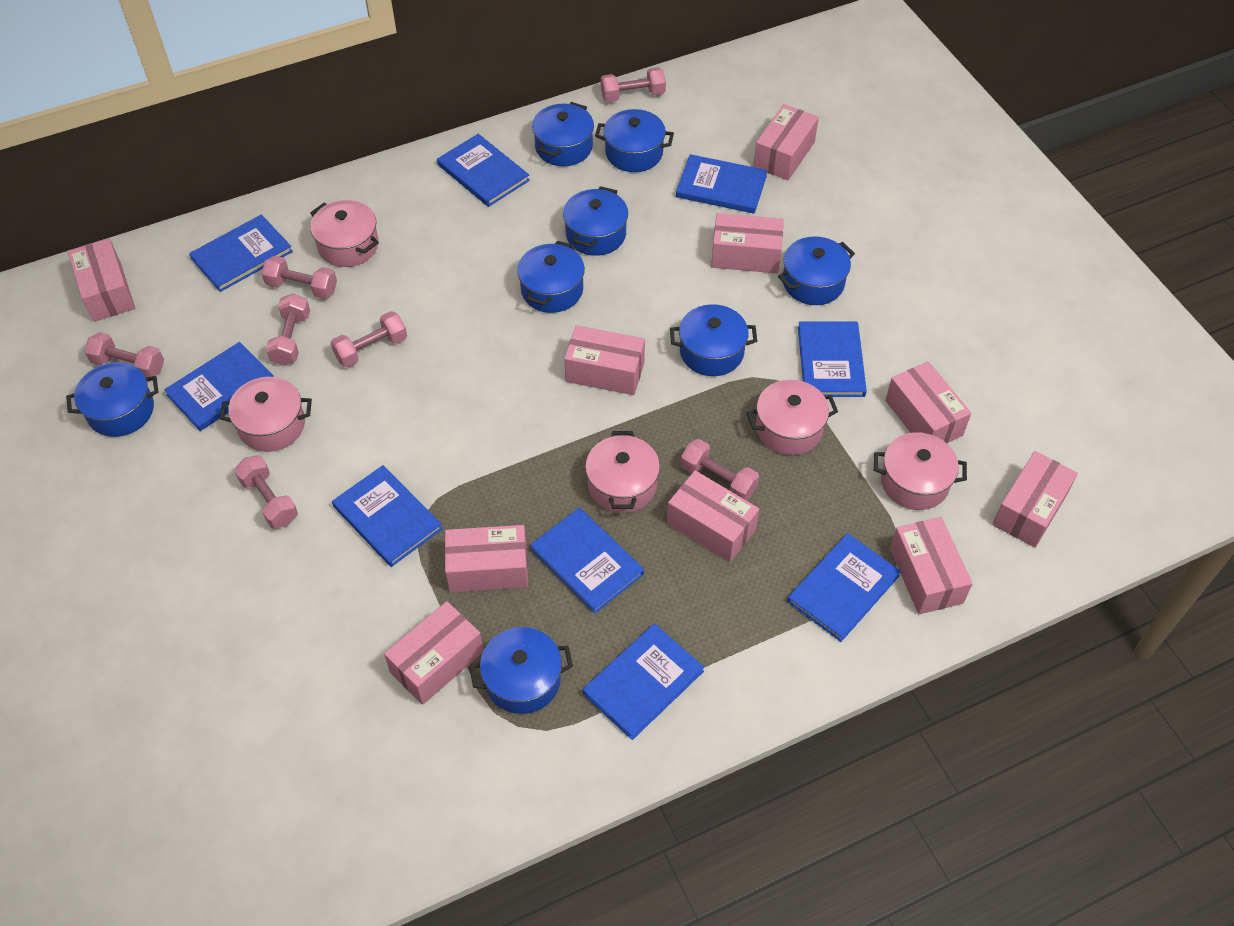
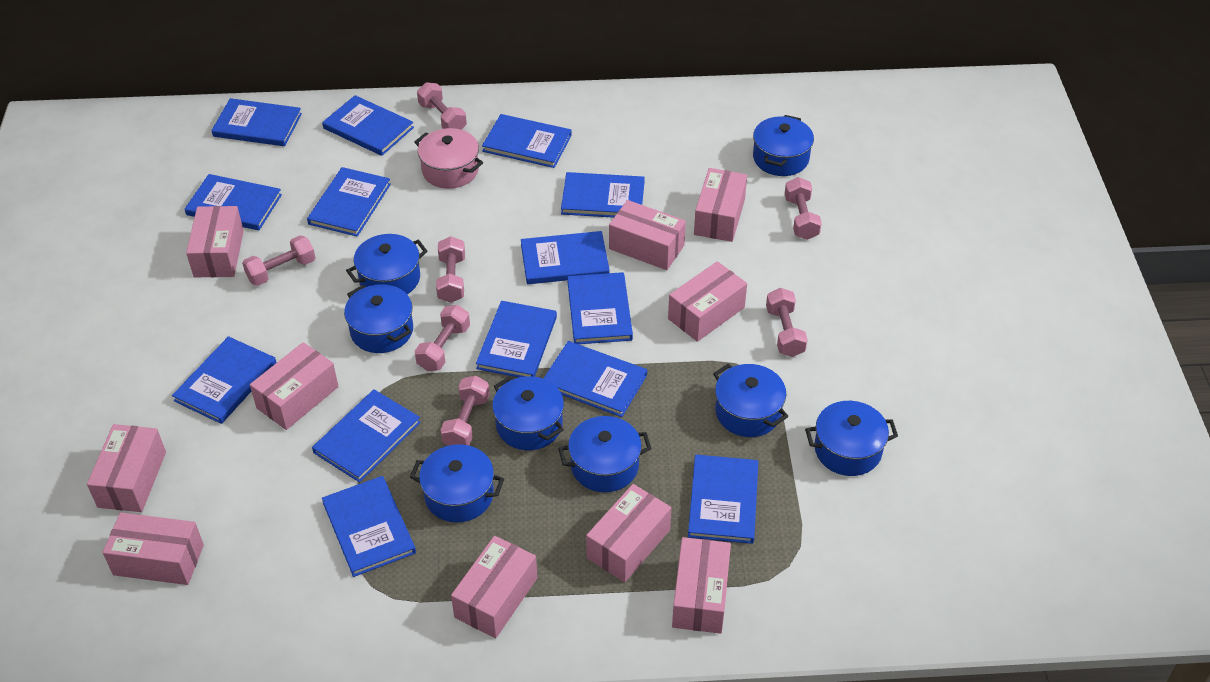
blue book: [164,342,274,431] [189,214,293,292] [332,465,443,567] [437,134,530,207] [530,508,644,614] [582,623,704,740] [676,154,767,213] [787,533,901,642] [798,322,867,397] = 9 -> [172,336,277,424] [185,174,282,230] [211,98,302,146] [307,167,391,237] [312,389,421,483] [322,95,414,156] [322,476,416,577] [476,301,557,377] [482,114,572,168] [521,231,610,284] [543,341,647,417] [561,172,645,218] [567,272,633,344] [688,455,758,544] = 14
pink pot: [220,377,312,452] [310,200,379,267] [585,431,660,513] [746,380,838,455] [874,432,967,510] = 5 -> [414,128,483,189] = 1

